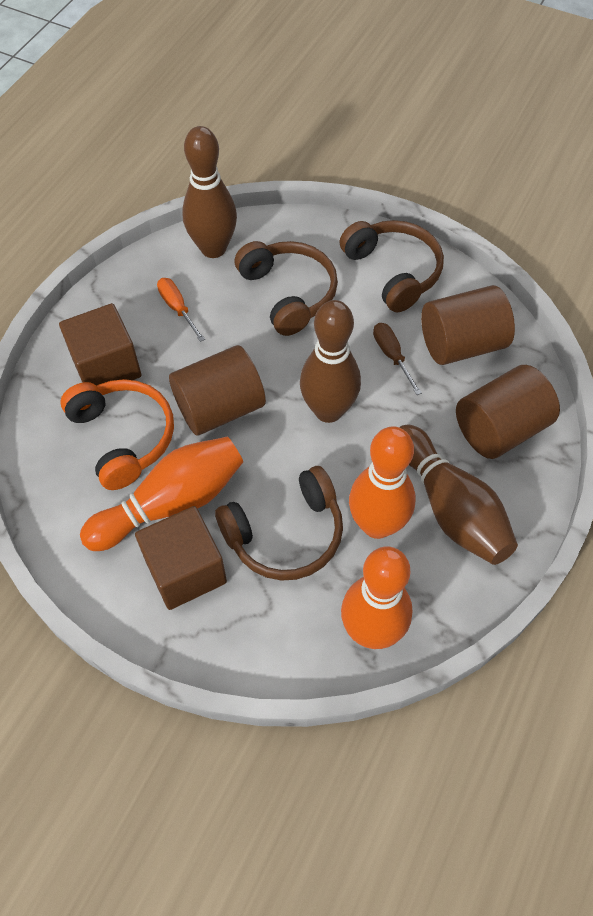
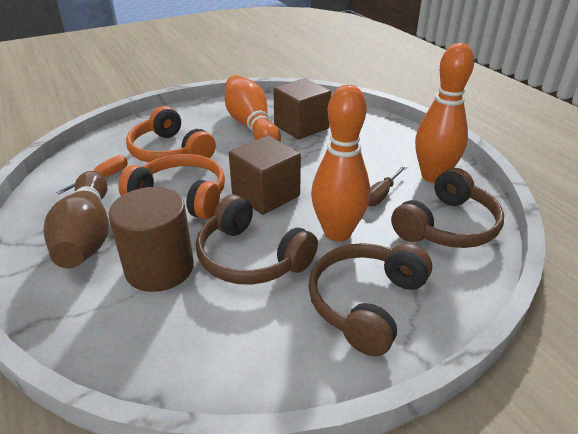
brown bowling pin: [182,126,237,258] [300,300,361,423] [399,424,518,565] = 3 -> [44,171,109,268] = 1
brown cylinder: [169,345,266,436] [421,285,515,365] [456,365,560,459] = 3 -> [109,187,194,292] = 1
orange headphones: [61,379,174,490] = 1 -> [118,154,225,219] [126,106,216,163] = 2

